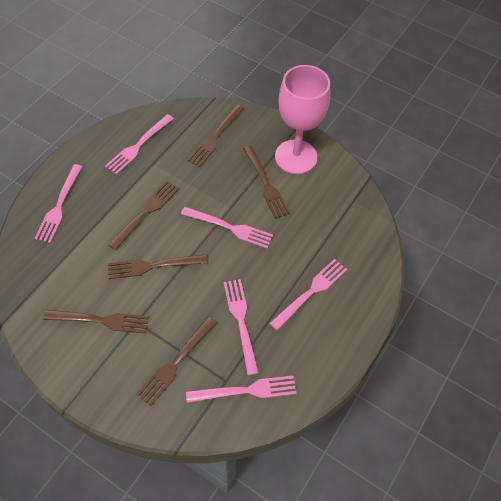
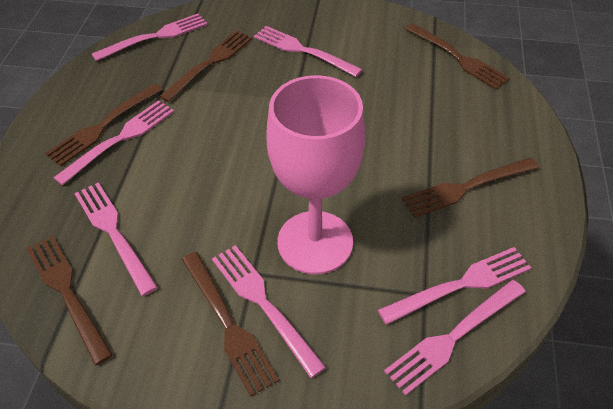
pink fork: [34,164,82,243] [105,114,174,175] [181,207,273,249] [186,375,297,403] [224,279,259,376] [269,259,347,330] = 6 -> [54,100,174,185] [74,182,158,296] [92,13,208,61] [212,245,326,378] [254,26,363,77] [378,247,531,325] [384,280,526,396] = 7

